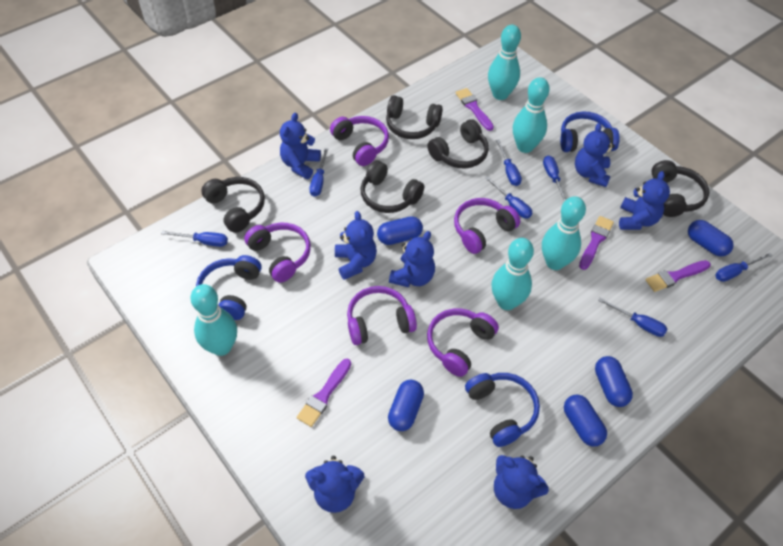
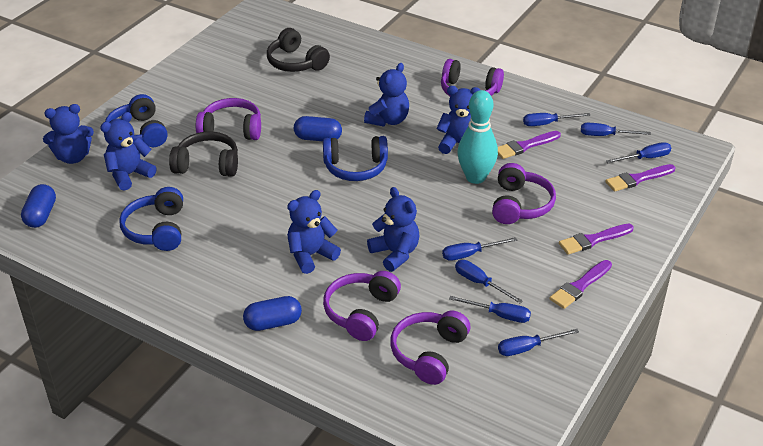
black headphones: [201,177,265,232] [361,160,424,213] [386,95,443,139] [427,119,489,168] [651,160,709,217] = 5 -> [169,131,238,177] [267,28,330,72] = 2
blue capsule: [377,216,423,245] [388,380,424,431] [564,395,607,447] [595,356,633,407] [688,220,734,256] = 5 -> [21,184,56,228] [243,296,302,331] [294,116,342,141] = 3
blue teddy bear: [280,113,321,179] [305,456,364,513] [335,211,377,280] [389,231,435,287] [494,455,549,509] [575,123,615,187] [619,171,670,230] = 7 -> [43,104,94,164] [100,112,157,191] [287,190,341,274] [364,63,409,127] [367,187,420,272] [437,86,480,154] = 6
turquoise bowling pin: [190,284,237,356] [488,25,521,100] [491,238,534,310] [513,77,550,153] [542,196,586,270] = 5 -> [457,90,498,184] = 1

